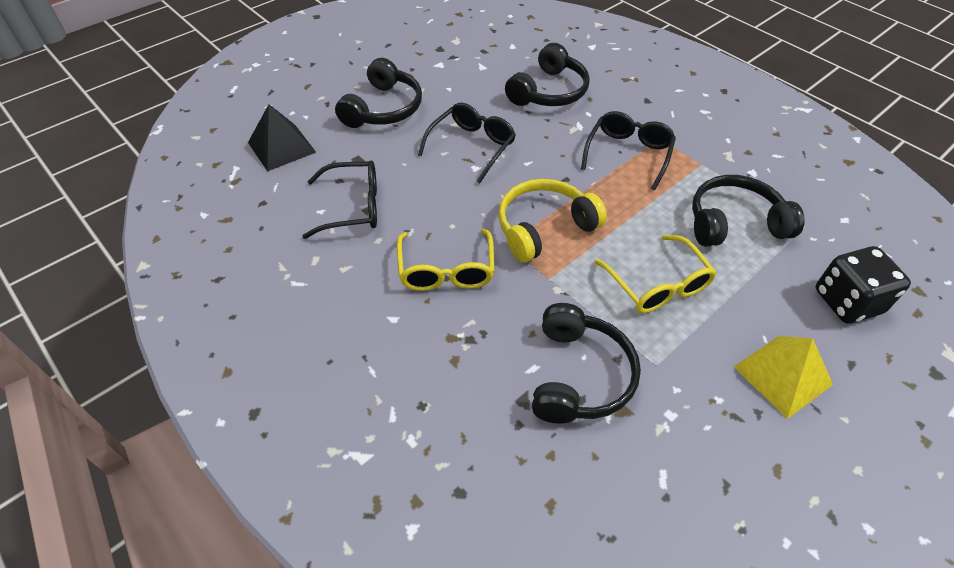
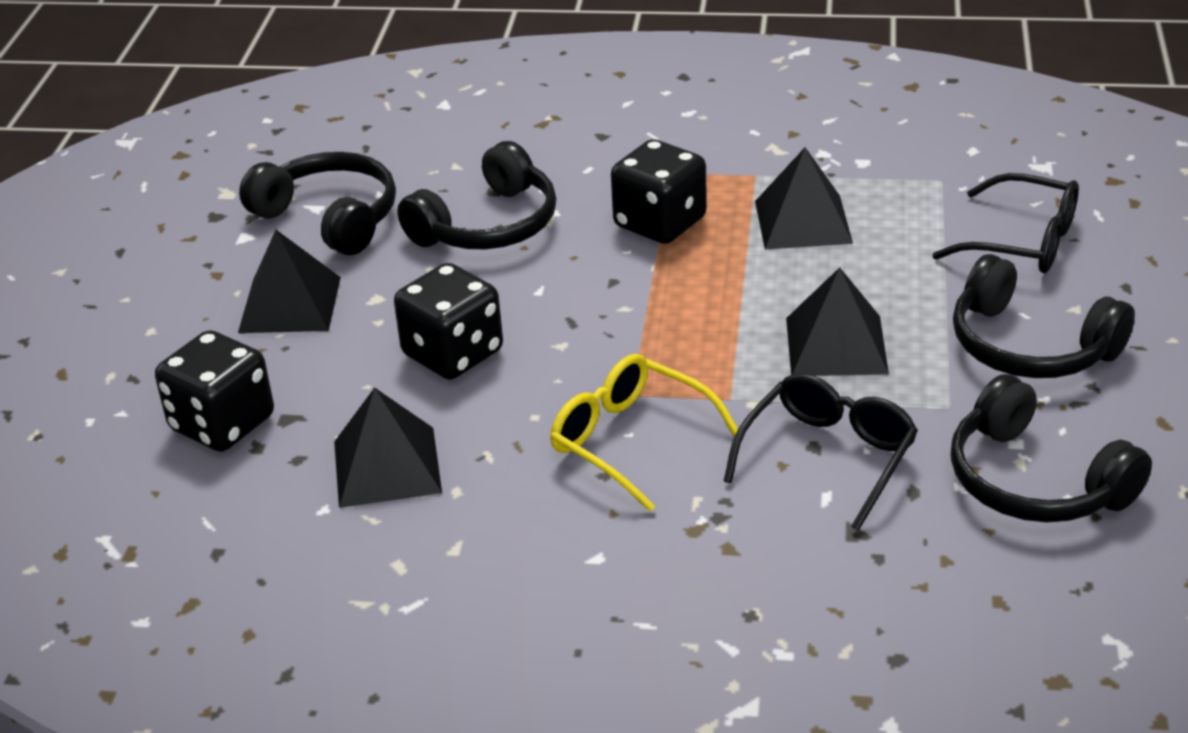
black dice: [816,246,911,324] = 1 -> [155,330,274,452] [394,263,503,380] [611,139,707,244] = 3
black glasses: [302,161,377,239] [418,103,516,183] [581,111,676,190] = 3 -> [724,373,918,531] [932,173,1079,273] = 2
black pyramid: [248,104,316,171] = 1 -> [238,230,341,333] [334,388,442,508] [755,147,853,249] [786,267,889,376] = 4
yellow glasses: [397,229,494,291] [594,235,717,313] = 2 -> [550,354,738,512] = 1
yellow headphones: [498,179,607,262] = 1 -> none = 0
yellow pyramid: [734,336,833,419] = 1 -> none = 0

